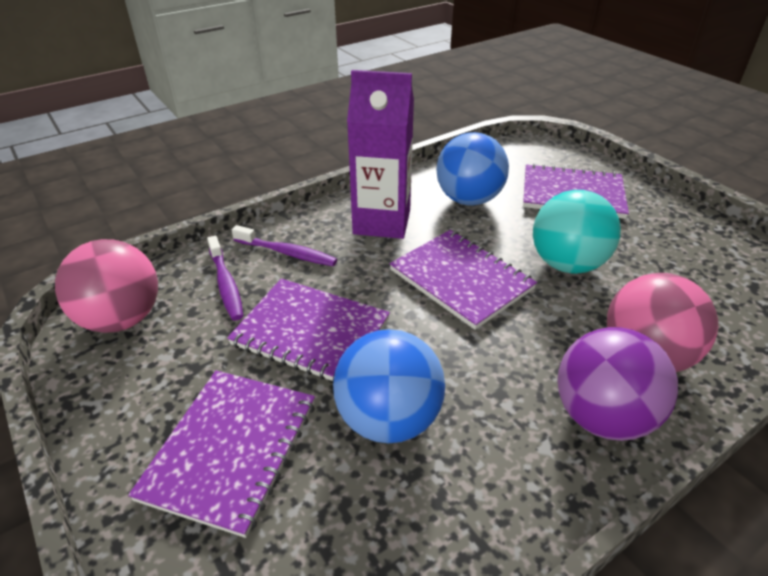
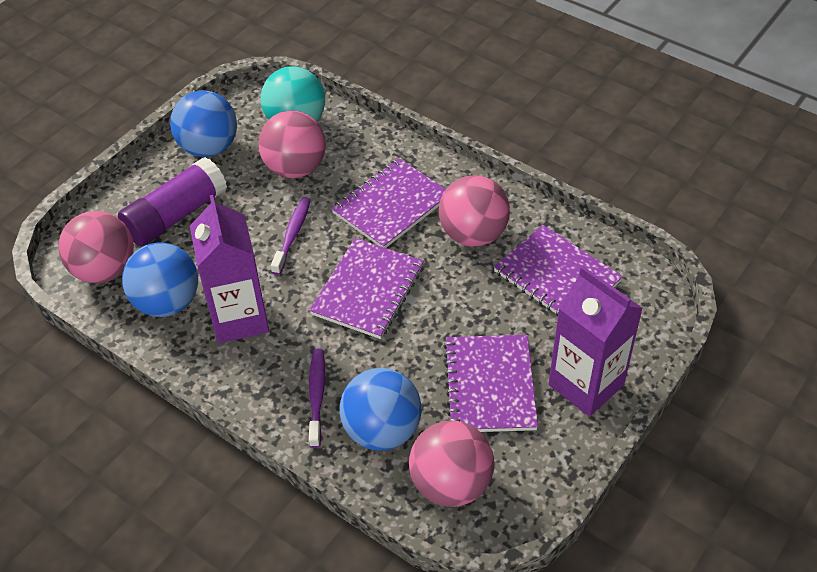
blue ball: [333,329,445,443] [436,132,509,205] = 2 -> [122,242,198,317] [170,90,237,157] [339,368,422,450] = 3
pink ball: [55,239,158,333] [607,273,718,372] = 2 -> [58,211,134,284] [258,110,326,178] [409,421,494,507] [439,175,510,247] = 4
purple ball: [557,327,678,441] = 1 -> none = 0
purple carton: [347,70,414,239] = 1 -> [190,195,269,343] [548,266,643,417] = 2
purple glue stick: none = 0 -> [118,157,227,246] = 1

